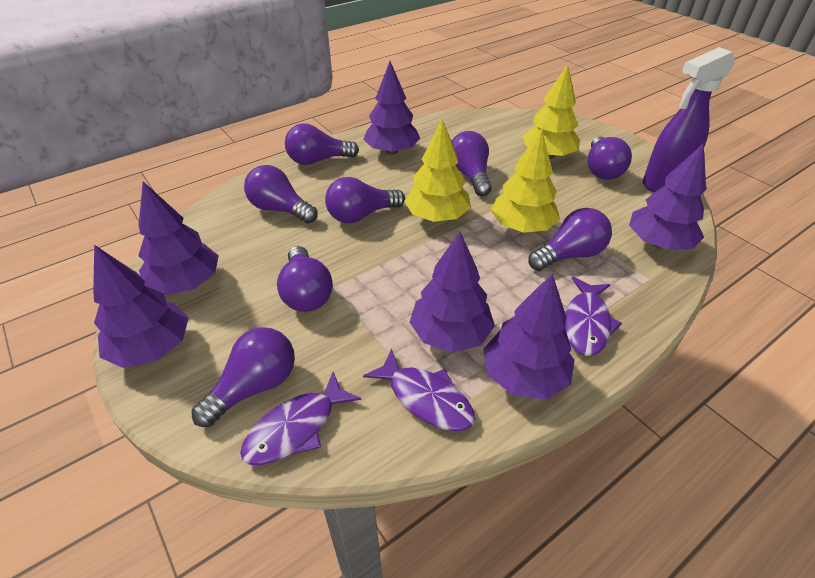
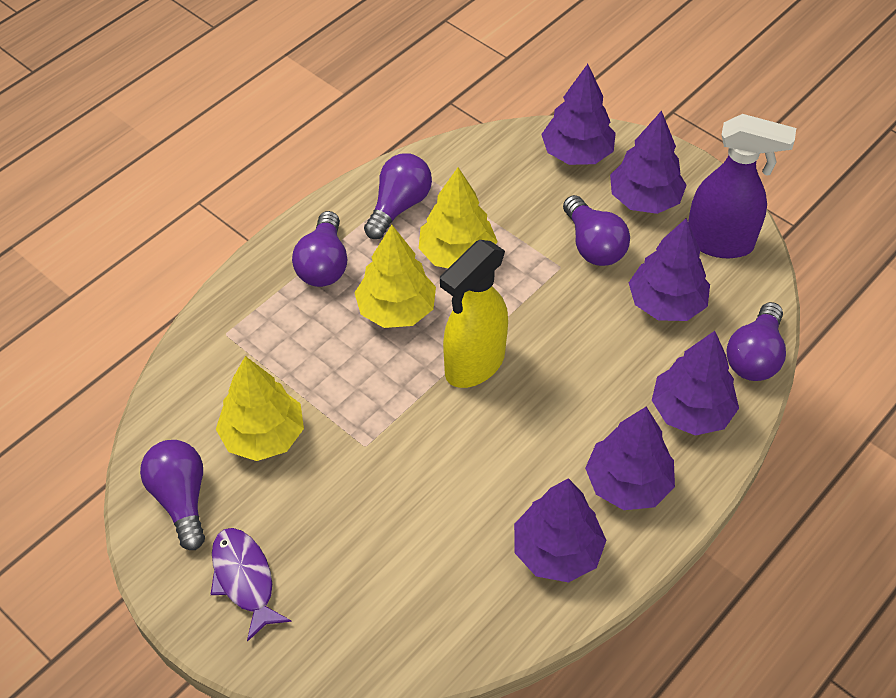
purple fish: [240,372,361,465] [363,349,475,431] [565,277,622,356] = 3 -> [211,528,291,642] = 1
purple light bulb: [192,327,295,427] [244,165,318,223] [277,246,333,312] [285,123,359,165] [325,177,405,223] [452,131,492,196] [528,208,612,271] [587,136,632,179] = 8 -> [140,440,205,550] [292,211,347,287] [364,153,432,239] [563,195,630,266] [726,302,786,381] = 5
yellow spray bottle: none = 0 -> [440,240,508,388] = 1

